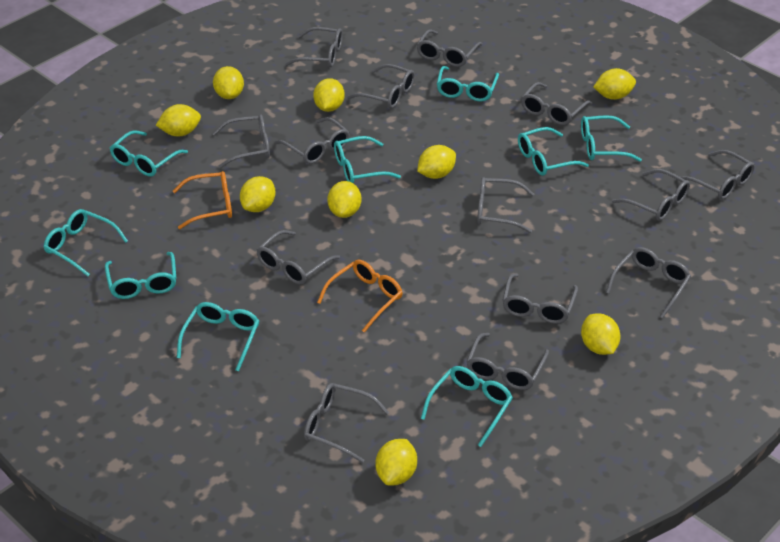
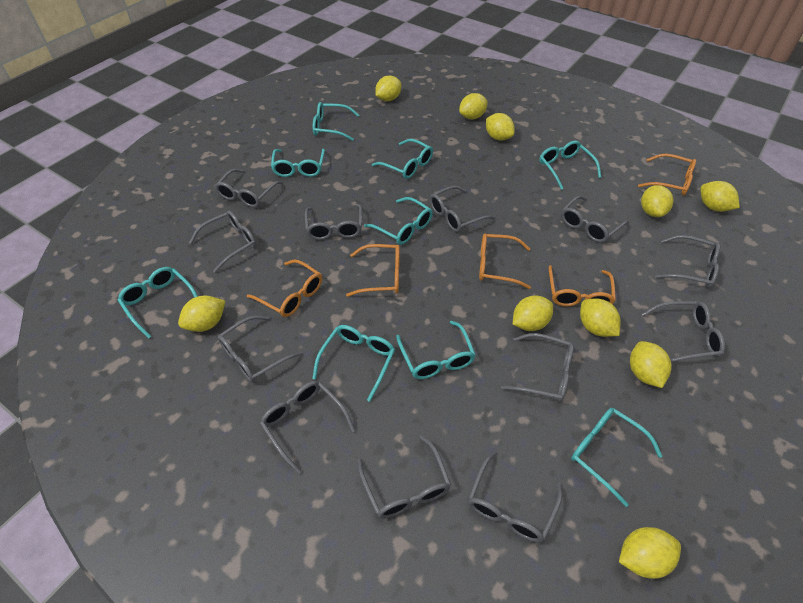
grey glasses: [212,114,270,168] [257,230,340,285] [275,117,350,164] [285,27,343,67] [304,383,390,463] [347,64,415,108] [417,29,482,67] [466,333,549,390] [477,177,534,233] [502,274,578,324] [521,82,592,125] [606,247,691,318] [612,169,690,221] [676,150,755,200] = 14 -> [189,211,256,273] [215,169,283,207] [218,316,302,383] [260,381,355,474] [305,204,362,240] [358,435,451,519] [430,186,496,232] [468,451,562,543] [501,333,574,402] [561,196,628,243] [641,301,725,362] [655,235,720,288] = 12
orange glasses: [173,171,232,229] [317,260,403,333] = 2 -> [247,259,322,317] [346,244,400,297] [479,234,531,289] [549,265,616,306] [638,154,696,196] = 5
yellow lemon: [156,104,201,136] [213,66,244,99] [240,176,276,212] [313,78,345,112] [327,181,361,218] [376,439,417,486] [417,145,456,179] [581,313,621,355] [593,68,636,100] = 9 -> [178,295,225,332] [375,76,401,101] [459,93,488,119] [486,113,515,140] [513,295,553,331] [580,298,621,337] [619,527,681,579] [630,341,672,388] [641,185,673,217] [700,181,740,212] = 10

